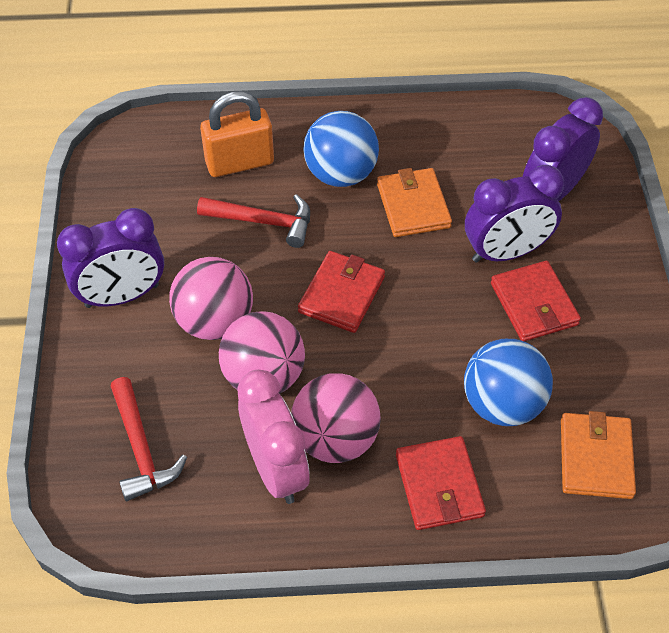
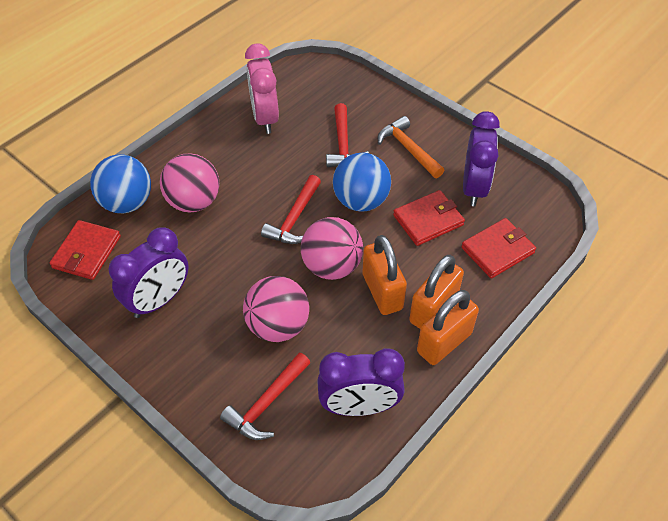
orange hammer: none = 0 -> [378,116,444,178] = 1
orange padlock: [200,91,274,177] = 1 -> [362,235,407,315] [409,255,464,329] [417,290,479,365] = 3
orange wallet: [377,168,452,237] [561,411,636,499] = 2 -> none = 0
red hammer: [111,377,187,501] [197,194,310,248] = 2 -> [220,352,310,440] [261,175,321,244] [326,103,369,167] = 3

